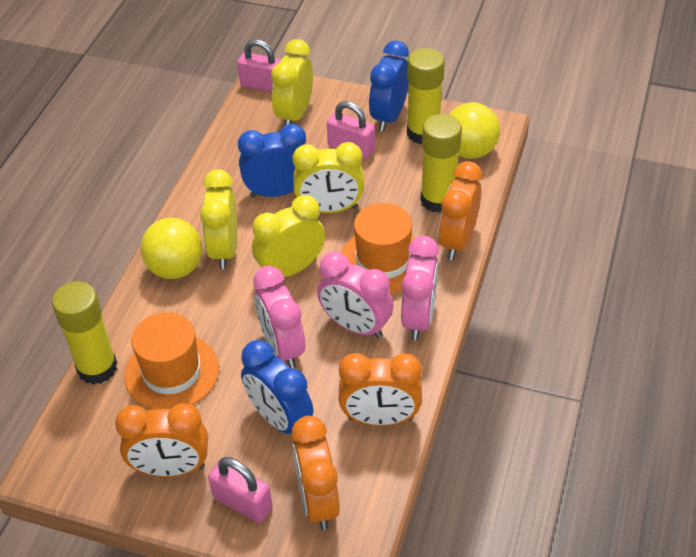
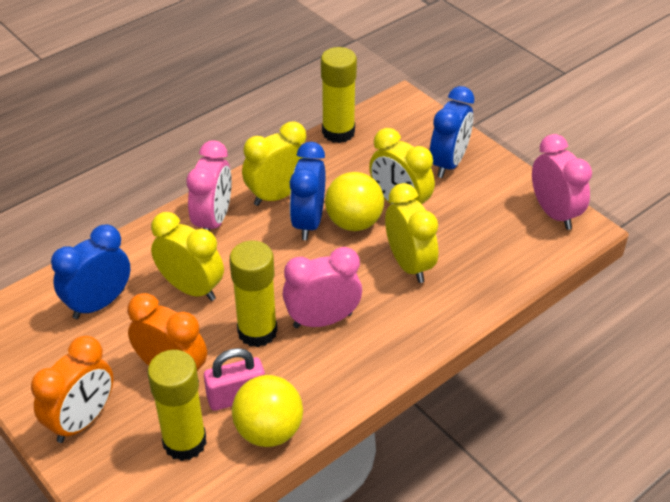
orange clock: [115,403,208,477] [291,416,340,530] [338,353,422,426] [438,161,482,260] = 4 -> [31,336,113,443] [127,293,207,381] = 2
orange hat: [124,312,219,410] [341,203,415,293] = 2 -> none = 0
pink padlock: [208,457,272,523] [237,39,281,92] [327,101,375,159] = 3 -> [204,348,265,411] = 1

